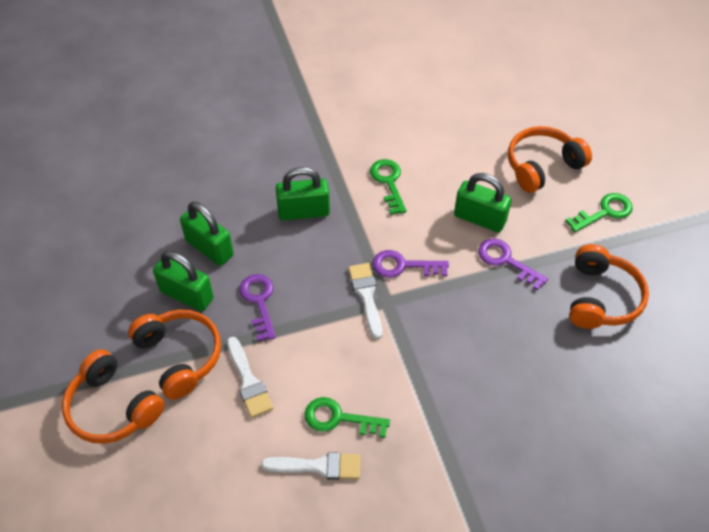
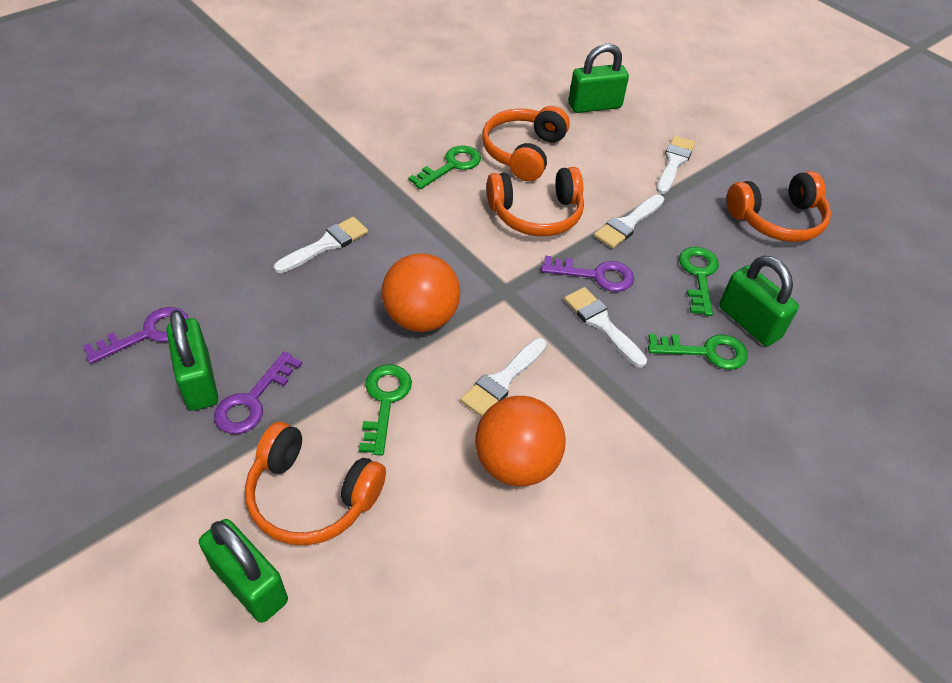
green key: [305,397,390,438] [370,159,407,215] [566,193,633,232] = 3 -> [359,364,412,455] [408,146,481,189] [648,334,748,370] [679,247,719,316] = 4
orange ball: none = 0 -> [382,253,460,332] [475,396,566,487] = 2
white brush: [227,337,273,418] [261,452,361,480] [348,263,382,339] = 3 -> [274,217,368,273] [460,338,547,417] [564,287,647,368] [594,194,664,249] [656,136,695,194] = 5

